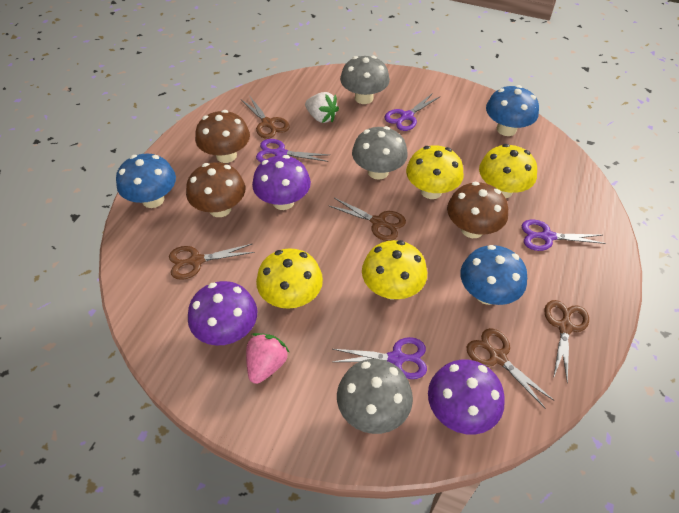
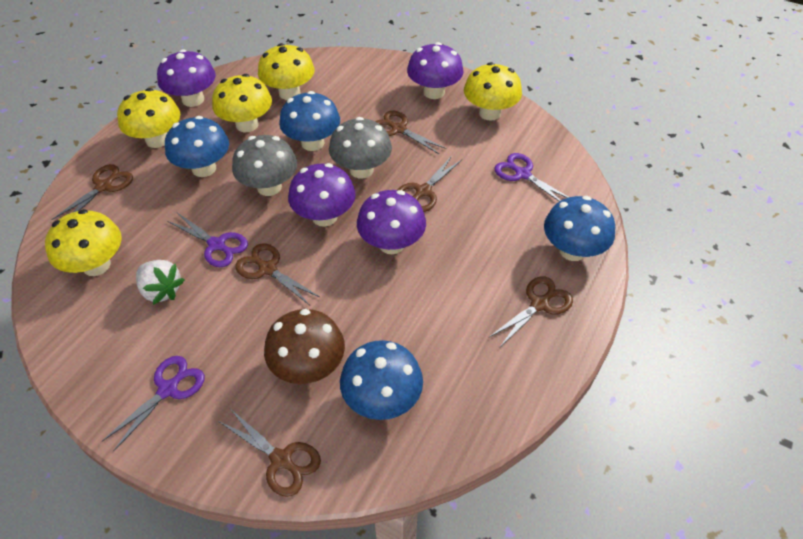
blue mushroom: [116,154,176,208] [460,245,527,305] [486,85,539,136] = 3 -> [165,116,229,177] [279,91,340,151] [340,340,423,420] [544,196,615,261] = 4
brown mushroom: [186,162,245,217] [195,110,250,163] [447,182,508,238] = 3 -> [264,309,345,384] = 1
brown scissors: [169,244,254,280] [241,95,290,139] [328,198,406,241] [467,328,555,409] [544,300,589,384] = 5 -> [51,164,133,220] [220,410,321,497] [235,243,320,305] [375,111,446,154] [398,156,462,212] [488,276,573,348] = 6
grey mushroom: [337,359,413,434] [340,56,390,104] [352,126,408,180] = 3 -> [232,135,297,196] [329,117,392,178] = 2
pink strawberry: [246,333,289,384] = 1 -> none = 0
purple mushroom: [188,281,257,346] [252,155,311,210] [428,359,505,434] = 3 -> [157,49,216,107] [288,163,356,227] [357,190,426,254] [407,42,463,99] = 4
purple scissors: [256,139,329,163] [333,337,427,379] [385,93,441,131] [521,220,606,251] = 4 -> [102,356,205,452] [167,213,248,267] [494,153,569,202] = 3
yellow mushroom: [256,248,323,309] [362,240,427,300] [406,145,464,199] [479,144,537,198] = 4 -> [45,209,122,276] [117,88,180,148] [212,74,272,132] [258,43,315,100] [464,62,522,121] = 5

